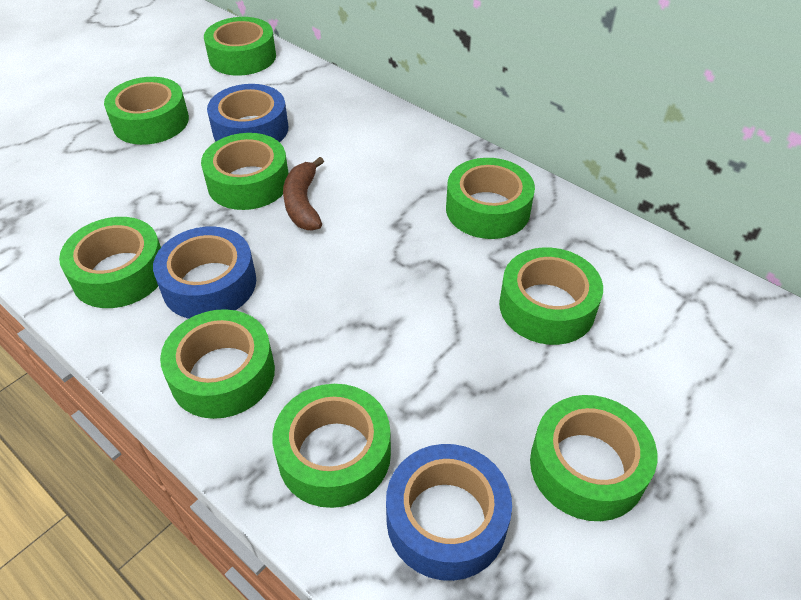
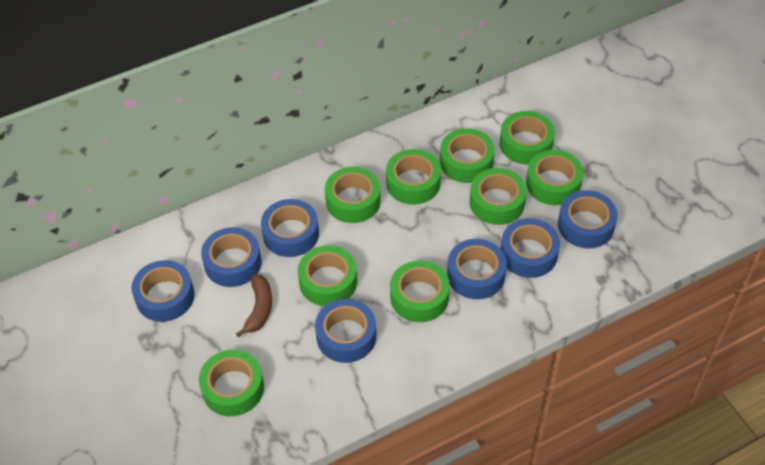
blue tape: [153,226,256,319] [207,84,288,142] [386,444,512,581] = 3 -> [132,260,195,322] [201,227,262,287] [261,199,319,257] [315,299,376,363] [447,239,507,299] [501,218,560,278] [558,190,618,248] = 7

